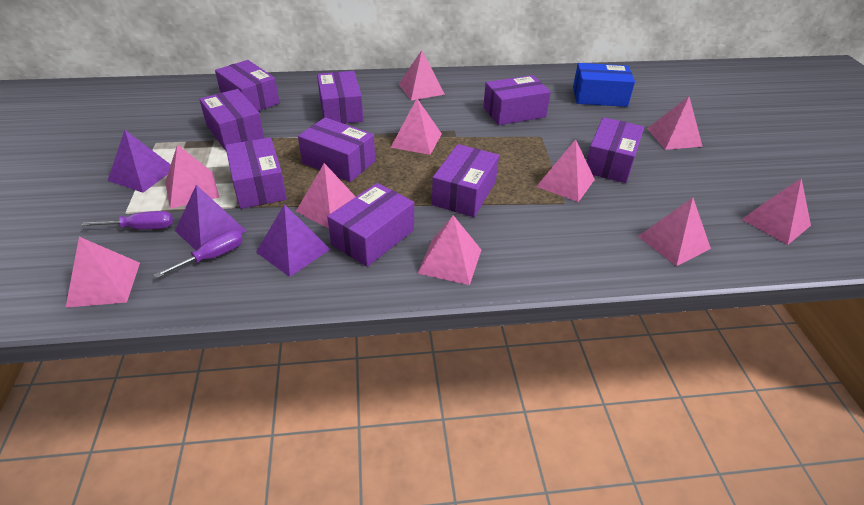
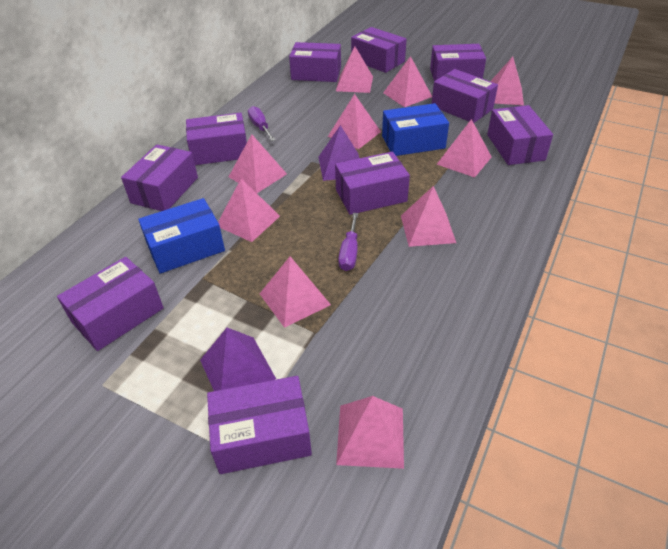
blue box: [573,63,635,107] = 1 -> [138,198,225,274] [382,103,449,156] = 2
purple box: [199,89,264,151] [215,60,280,111] [225,137,287,209] [298,117,375,182] [317,71,363,124] [327,183,414,267] [432,144,499,217] [483,75,551,125] [586,117,644,183] = 9 -> [57,257,164,351] [121,144,198,211] [186,113,247,165] [207,376,312,474] [289,42,341,82] [335,152,410,215] [351,27,406,73] [430,44,486,81] [432,69,498,123] [487,105,553,165] = 10
purple pyramid: [108,130,171,193] [175,185,246,251] [256,204,330,277] = 3 -> [200,328,276,391] [318,125,359,181] = 2

